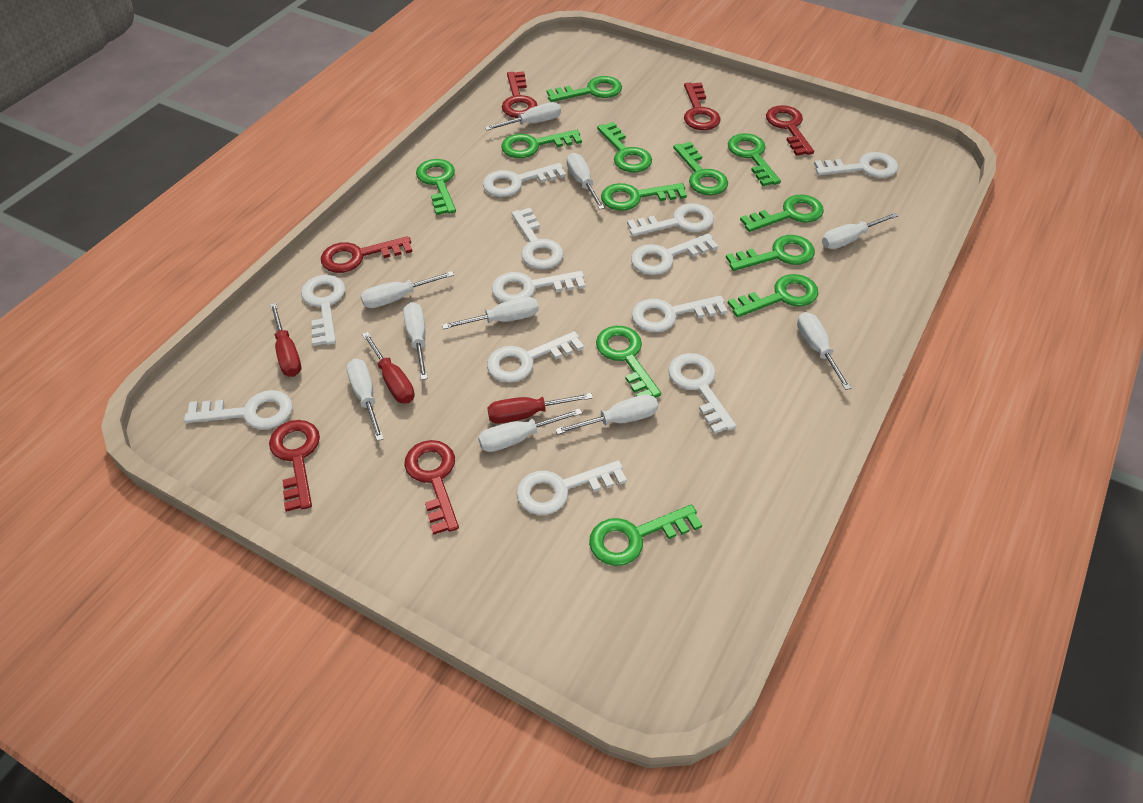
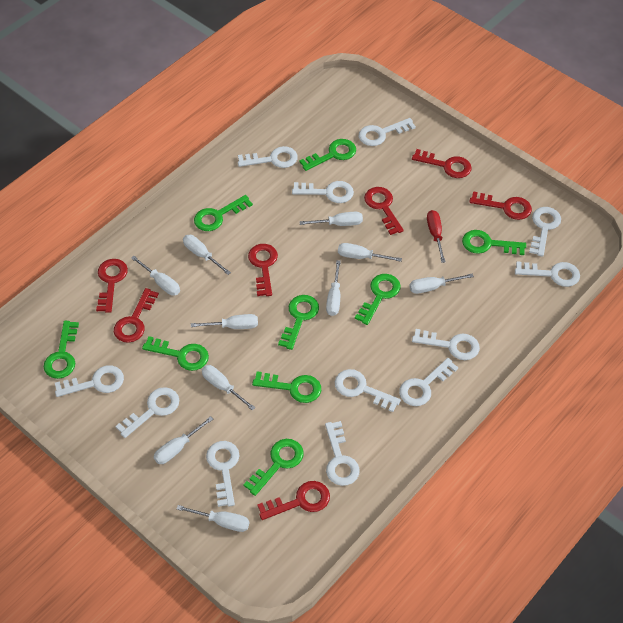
green key: [416,159,456,215] [501,130,582,158] [546,76,622,102] [589,504,702,566] [596,326,661,398] [597,122,652,172] [601,183,687,211] [673,142,728,195] [726,235,815,271] [728,133,781,186] [728,274,819,317] [740,194,824,232] = 12 -> [44,321,79,379] [142,336,209,371] [194,195,253,231] [243,439,304,496] [252,371,321,403] [278,295,319,350] [299,139,356,171] [355,274,401,325] [462,230,526,255] = 9
red key: [269,420,320,512] [321,236,413,273] [404,440,459,535] [502,71,538,118] [684,82,721,130] [766,105,814,156] = 6 -> [96,259,128,313] [114,288,159,343] [248,244,278,296] [257,481,330,520] [364,187,404,235] [412,149,472,178] [469,191,532,220] = 7
red screwdriver: [270,303,301,377] [362,332,415,404] [487,393,593,424] = 3 -> [427,210,446,263] = 1

